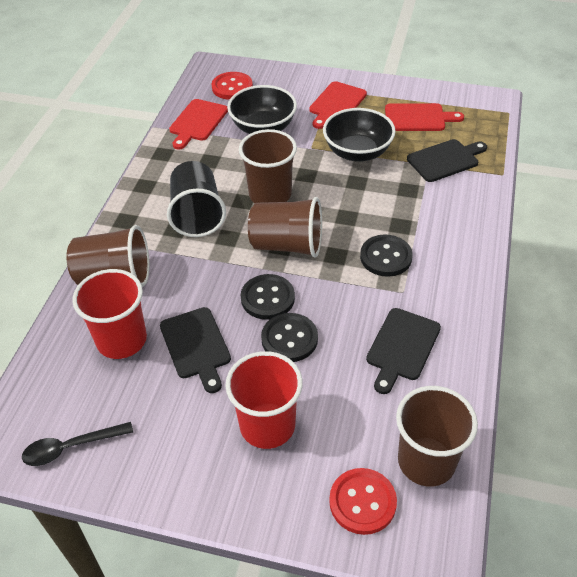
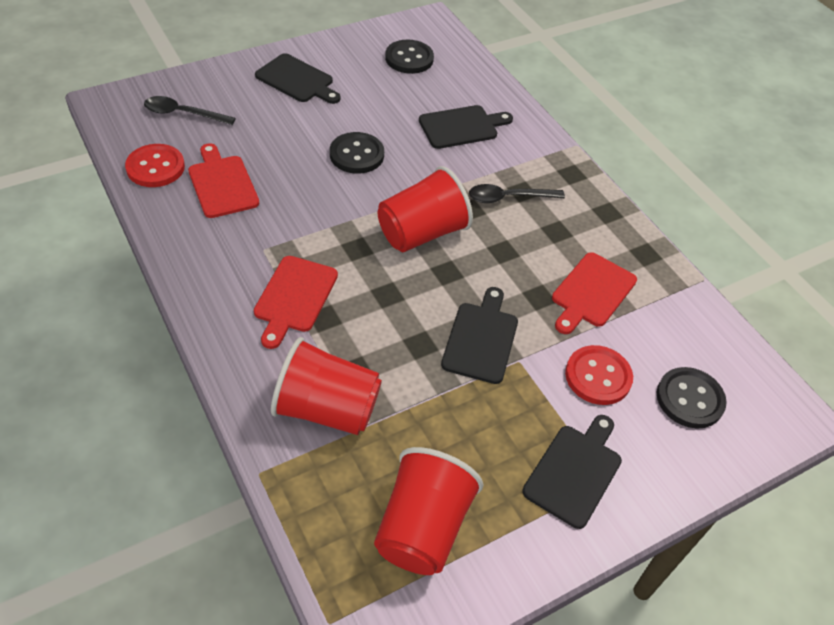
black bowl: [227,85,297,134] [323,108,396,162] = 2 -> none = 0
black cup: [167,161,226,237] = 1 -> none = 0
black cutting board: [160,307,231,393] [366,308,441,394] [407,139,487,182] = 3 -> [255,53,341,104] [419,105,513,149] [441,287,518,384] [522,415,622,529] = 4
black spoon: [22,422,133,466] = 1 -> [144,96,236,125] [469,184,565,203] = 2
brown cup: [67,225,149,287] [239,129,297,203] [248,197,322,258] [396,386,478,487] = 4 -> none = 0
red cup: [72,269,147,359] [225,351,303,449] = 2 -> [271,337,382,435] [374,447,483,575] [378,166,473,252] = 3

